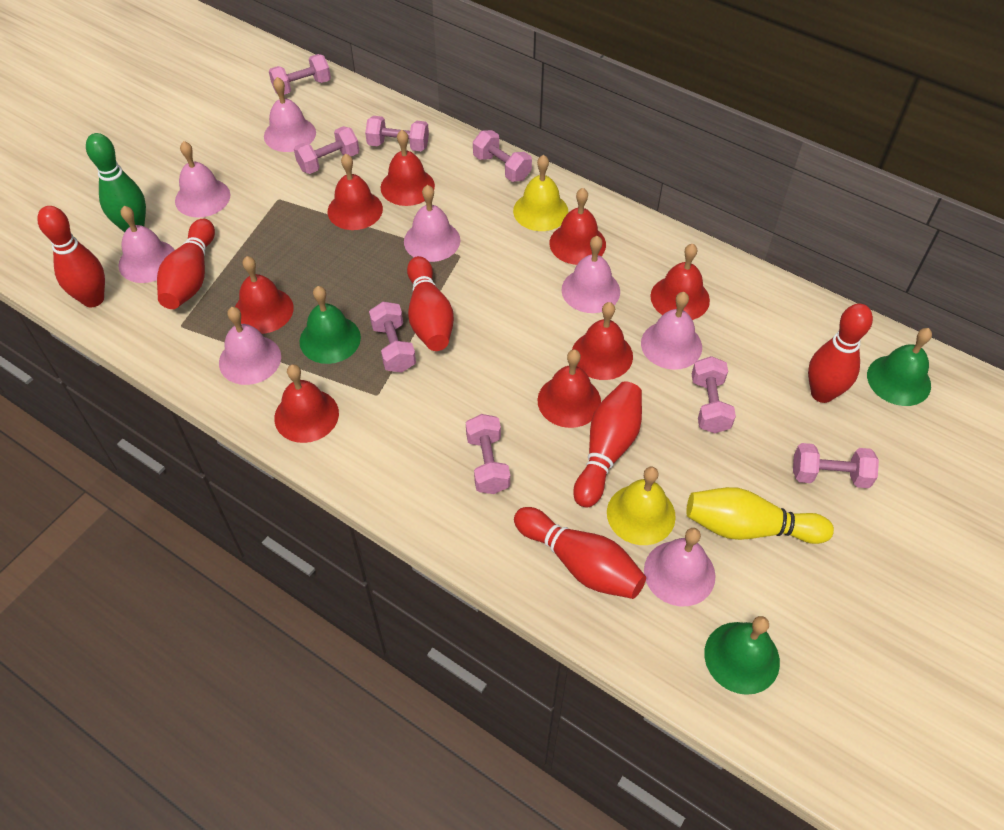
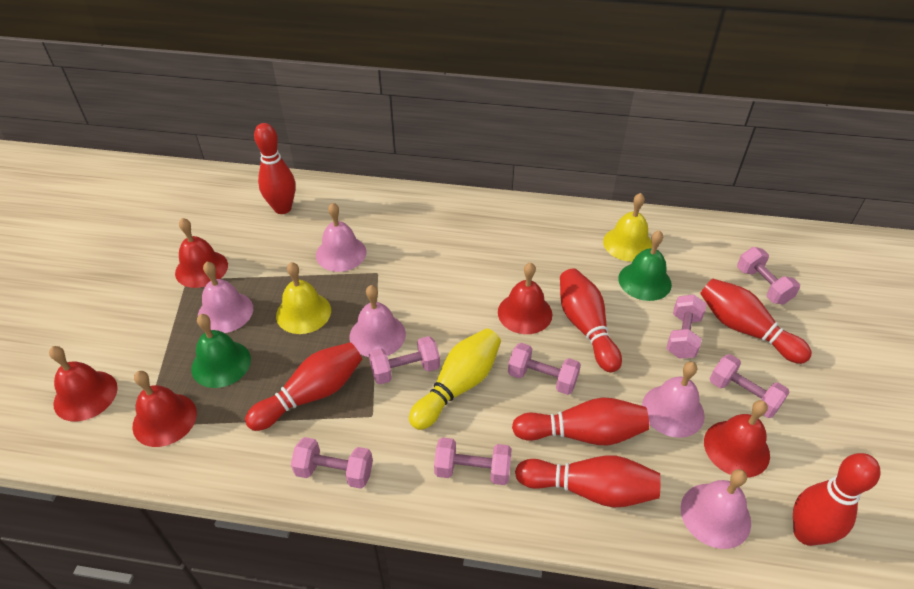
green bell: [300,286,361,364] [704,616,780,695] [867,328,932,406] = 3 -> [191,314,251,388] [618,230,672,301] = 2
green bowling pin: [86,133,146,233] = 1 -> none = 0
pink bell: [118,206,175,283] [175,141,230,218] [219,307,281,385] [264,77,316,152] [404,185,460,262] [561,236,620,313] [641,292,702,370] [644,528,715,607] = 8 -> [198,262,253,333] [316,202,367,272] [350,285,406,357] [642,362,705,438] [681,469,751,549] = 5
pink dumbbell: [269,54,331,95] [294,126,359,174] [365,116,429,151] [369,302,416,372] [466,414,510,494] [473,130,532,182] [692,356,736,433] [793,443,879,488] = 8 -> [291,437,373,489] [369,336,440,384] [434,437,512,485] [508,343,581,395] [666,294,707,359] [710,354,790,418] [737,247,800,305] = 7
red bell: [235,256,294,334] [274,364,339,443] [328,154,383,230] [381,130,435,206] [537,349,601,428] [550,188,606,265] [572,302,633,380] [651,244,710,320] = 8 -> [49,346,118,422] [132,371,197,447] [175,218,228,288] [498,262,552,334] [704,400,770,478] = 5
red bowling pin: [37,206,105,307] [157,219,215,309] [407,256,454,351] [514,507,646,599] [573,381,642,508] [808,303,873,403] = 6 -> [245,342,362,431] [254,123,296,214] [512,397,649,445] [515,455,661,507] [560,268,622,372] [700,279,812,364] [793,453,881,546] = 7

